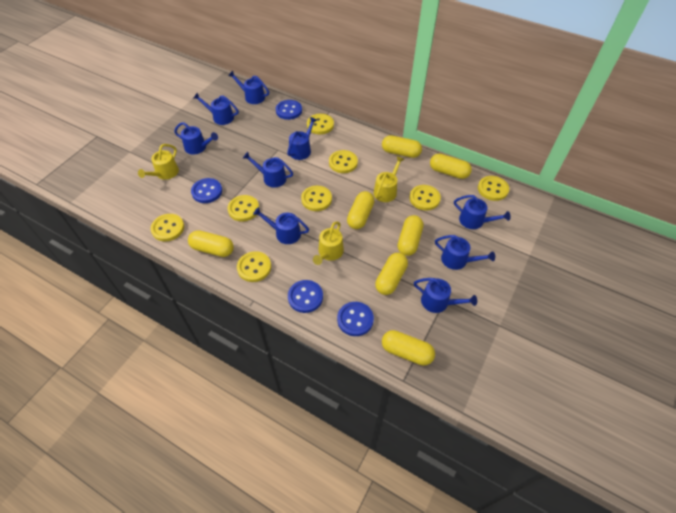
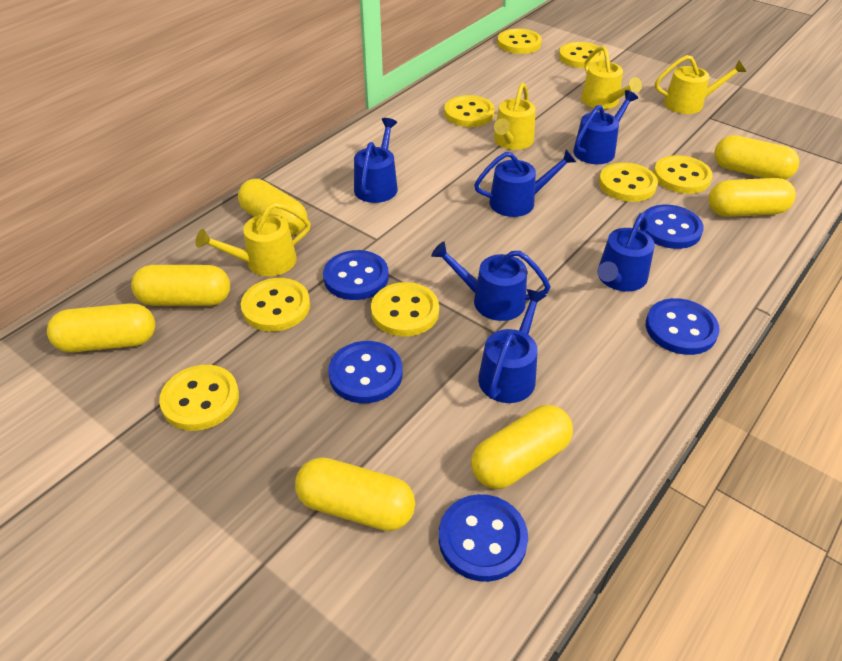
blue button: [191,178,222,203] [276,100,302,120] [288,280,323,313] [337,302,374,336] = 4 -> [323,250,389,300] [328,341,403,403] [439,494,528,582] [640,205,704,249] [646,298,720,355] = 5
blue watering can: [174,122,218,155] [193,92,239,125] [228,71,269,104] [243,152,293,187] [253,207,309,244] [287,117,317,160] [414,278,477,313] [435,235,495,270] [454,195,511,229] = 9 -> [354,118,398,203] [431,242,551,321] [474,149,576,217] [478,289,546,403] [573,90,638,164] [597,213,655,291] = 6
yellow watering can: [138,144,179,180] [313,221,344,265] [374,156,405,202] = 3 -> [195,202,311,276] [494,83,536,150] [581,46,642,109] [655,55,746,114] = 4

